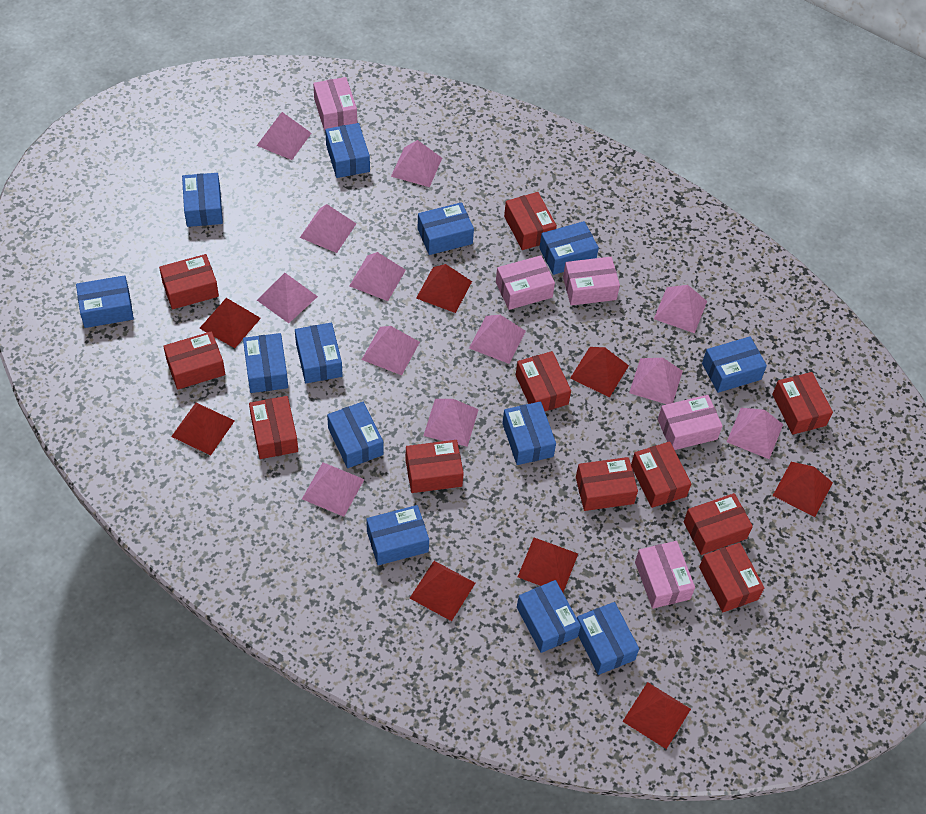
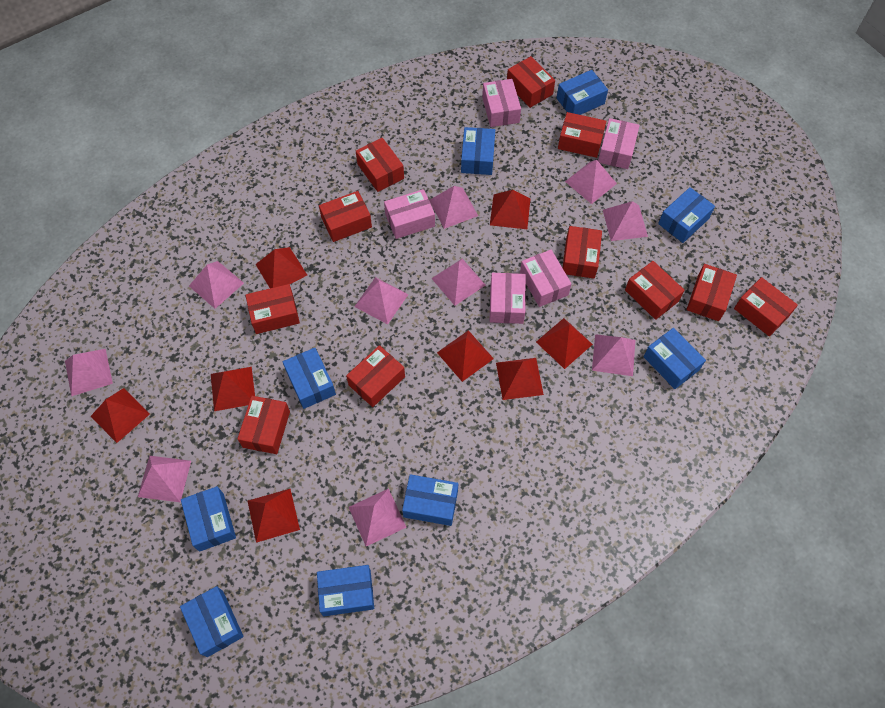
blue box: [76,275,134,328] [182,173,223,227] [243,333,288,393] [295,323,343,383] [325,123,370,178] [327,402,383,468] [367,505,429,565] [417,202,474,255] [502,401,556,465] [517,580,581,653] [539,221,599,275] [577,602,639,675] [702,336,767,393] = 13 -> [180,586,244,657] [181,486,236,552] [283,348,336,409] [317,565,374,616] [402,474,458,526] [461,127,495,175] [557,70,608,115] [643,328,706,389] [658,187,715,243] = 9
pink pyramid: [257,112,311,160] [257,273,318,323] [300,204,357,253] [302,462,365,517] [349,252,406,301] [362,326,420,375] [391,140,442,187] [423,399,479,447] [469,315,526,364] [629,358,683,404] [654,285,707,333] [727,408,783,459] = 12 -> [65,349,113,396] [138,456,191,502] [189,261,244,309] [349,489,407,546] [354,277,409,324] [429,186,478,229] [431,259,486,306] [565,160,617,204] [592,334,635,376] [603,201,648,241] = 10

